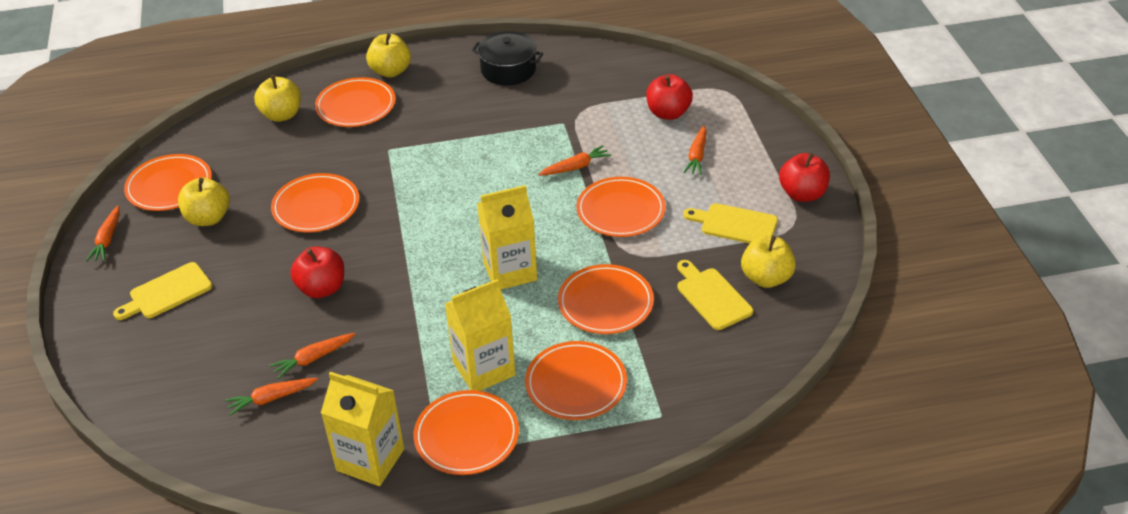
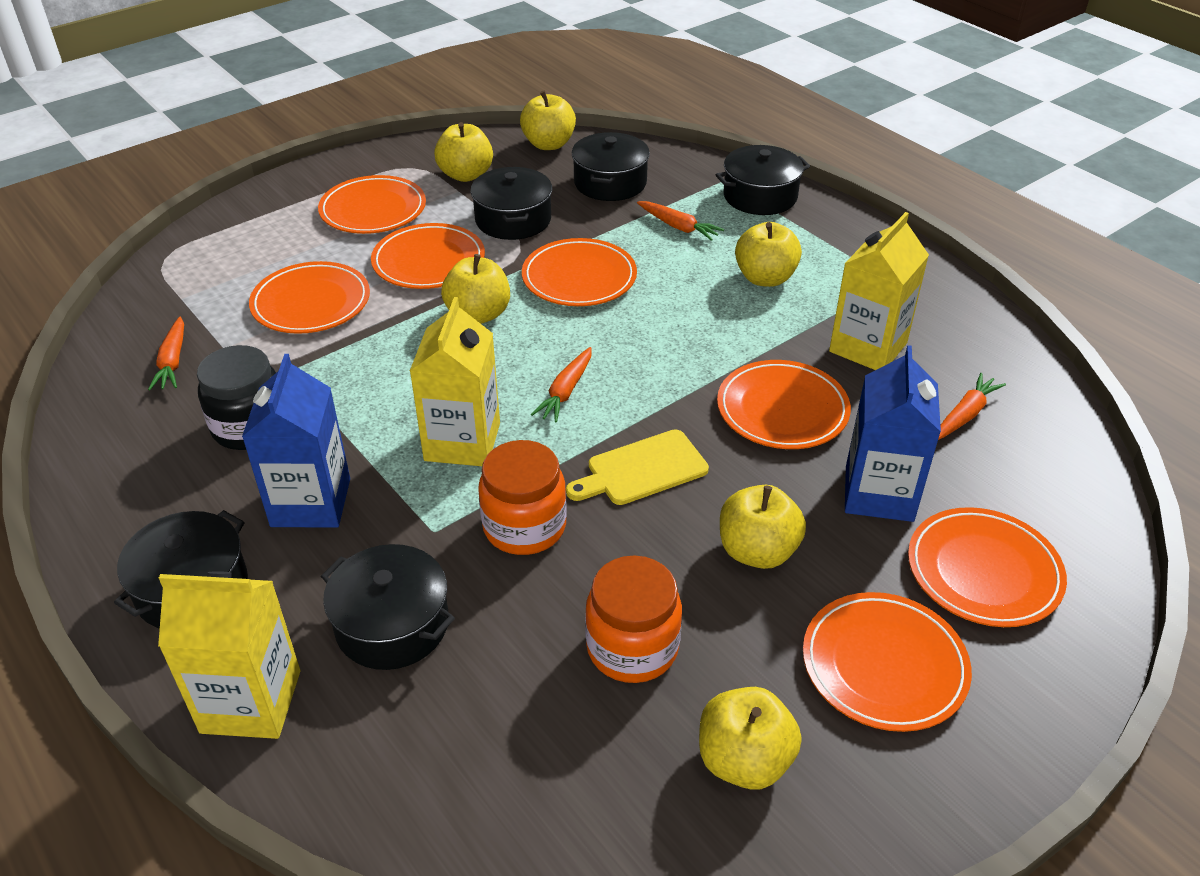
black jar: none = 0 -> [197,345,276,450] = 1
black pot: [471,31,543,85] = 1 -> [114,510,248,629] [321,544,455,670] [470,167,552,240] [572,132,650,201] [716,145,810,215] = 5
blue carton: none = 0 -> [242,354,350,528] [845,345,941,522] = 2
orange carrot: [86,205,120,261] [225,378,318,416] [269,333,355,379] [538,145,611,176] [683,125,707,175] = 5 -> [148,317,184,390] [531,347,592,422] [637,201,724,241] [938,373,1006,440] = 4
orange jar: none = 0 -> [478,440,567,555] [585,555,682,683] = 2
red apple: [290,247,344,298] [646,74,693,120] [779,153,830,202] = 3 -> none = 0
yellow apple: [178,177,230,226] [254,75,301,122] [366,33,411,77] [741,236,796,288] = 4 -> [434,122,493,182] [441,254,510,324] [520,91,576,150] [699,687,802,790] [720,485,806,569] [735,222,802,287] = 6
yellow cutting board: [113,262,212,320] [677,260,753,330] [683,203,778,243] = 3 -> [566,430,709,505] = 1

